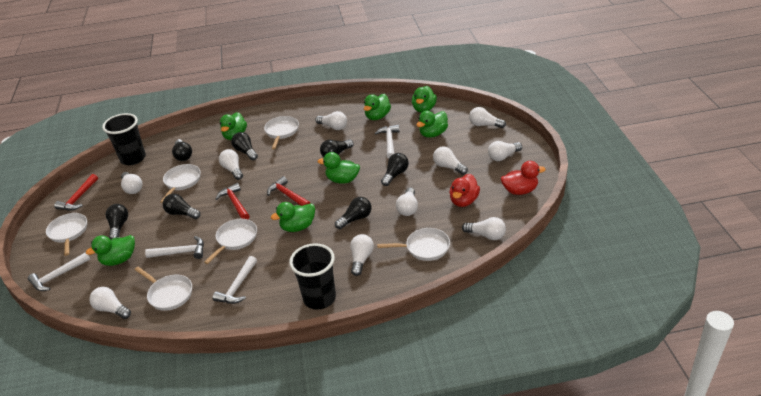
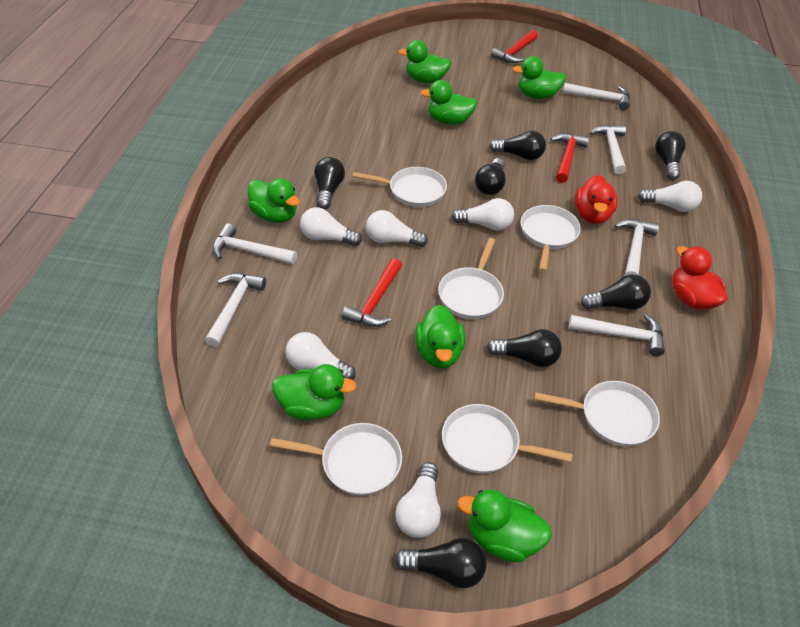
black cup: [102,113,146,165] [289,243,336,310] = 2 -> none = 0
white hammer: [28,252,91,291] [145,236,204,259] [213,256,257,304] [375,125,400,159] = 4 -> [205,274,266,347] [212,223,297,265] [563,83,630,110] [569,314,665,356] [590,125,626,175] [615,219,659,276] = 6
white light bulb: [89,287,131,319] [121,172,142,194] [219,149,243,180] [316,111,347,130] [350,234,374,276] [396,187,418,216] [433,146,468,175] [462,217,506,240] [469,107,506,128] [488,141,522,161] = 10 -> [286,332,356,380] [300,207,362,246] [366,210,428,247] [395,462,441,538] [451,198,514,231] [638,181,702,212] = 6

